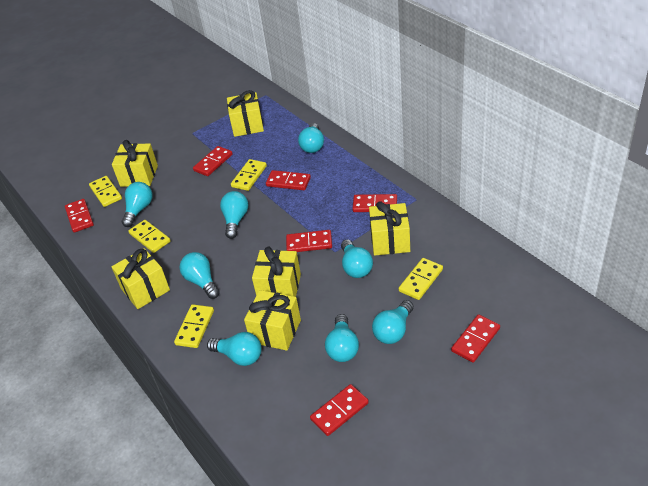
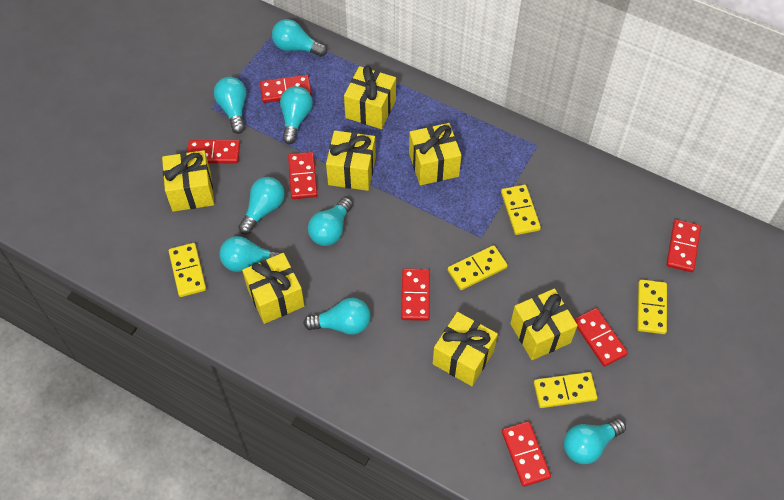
yellow gift: [111,248,170,309] [112,140,158,187] [227,90,264,137] [244,290,301,351] [252,247,301,297] [369,201,410,256] = 6 -> [162,150,214,212] [242,253,305,324] [326,130,376,191] [344,66,396,129] [409,123,461,185] [433,312,498,386] [510,289,578,360] = 7

